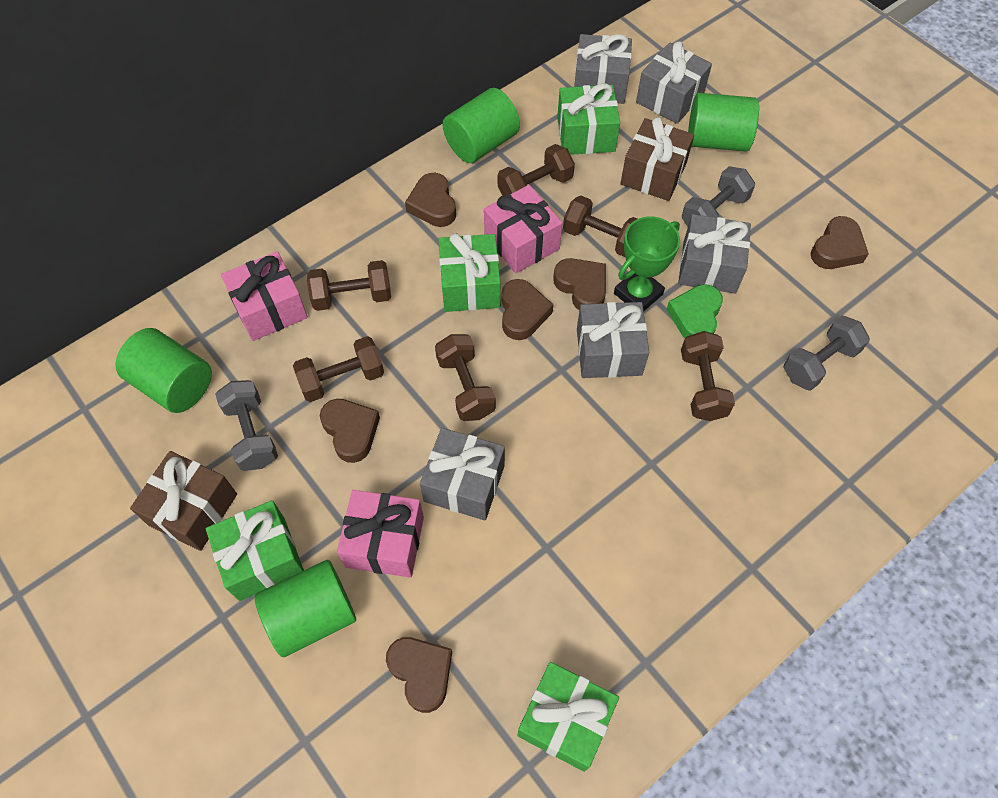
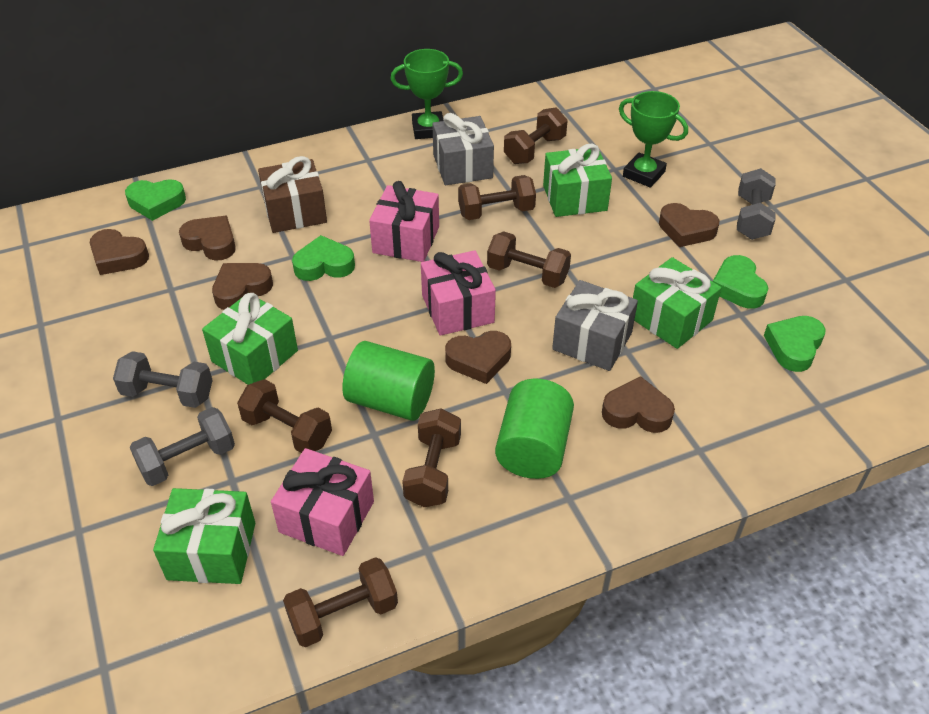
brown gift: [130,451,237,551] [620,117,694,201] = 2 -> [258,156,327,233] = 1
green cylinder: [116,328,212,413] [255,560,356,657] [442,88,520,163] [688,93,759,151] = 4 -> [342,341,435,421] [495,379,574,479] = 2
green heart: [666,284,723,338] = 1 -> [125,179,186,221] [292,235,355,281] [713,255,769,309] [764,316,826,372] = 4
green trophy: [614,216,680,311] = 1 -> [391,49,463,139] [619,91,688,188] = 2
grey gift: [420,428,505,520] [574,34,632,104] [577,302,649,378] [636,42,712,124] [678,214,751,294] = 5 -> [432,113,494,185] [552,280,638,371] = 2

